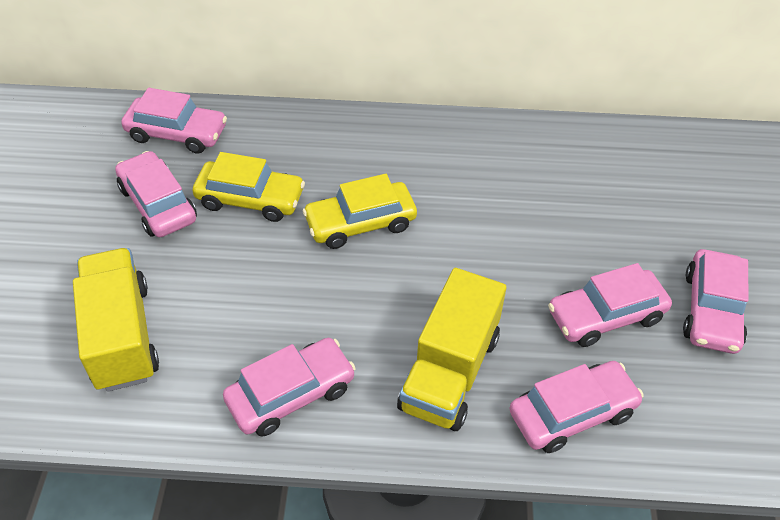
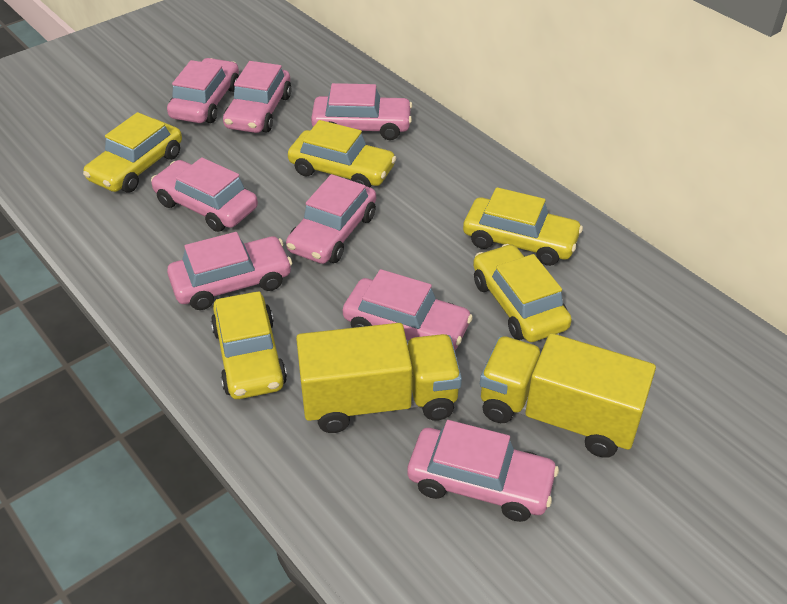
pink car: [115,151,197,237] [121,88,227,154] [223,338,356,437] [509,361,644,453] [548,263,672,347] [683,249,749,354] = 6 -> [151,157,258,232] [167,58,239,123] [167,232,292,310] [223,61,291,133] [286,174,376,264] [311,83,413,140] [343,269,473,350] [407,420,559,522] = 8
yellow car: [192,152,305,222] [302,174,417,249] = 2 -> [83,112,182,193] [211,291,287,399] [288,120,397,187] [463,187,583,266] [473,244,572,342] = 5

